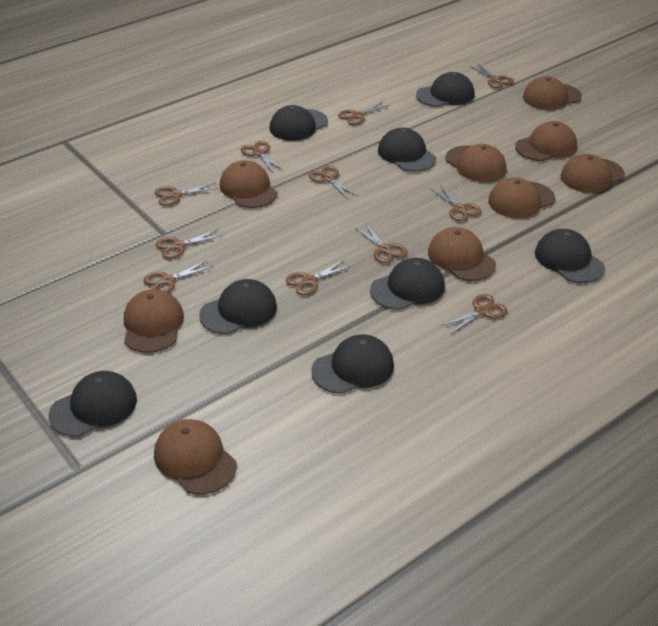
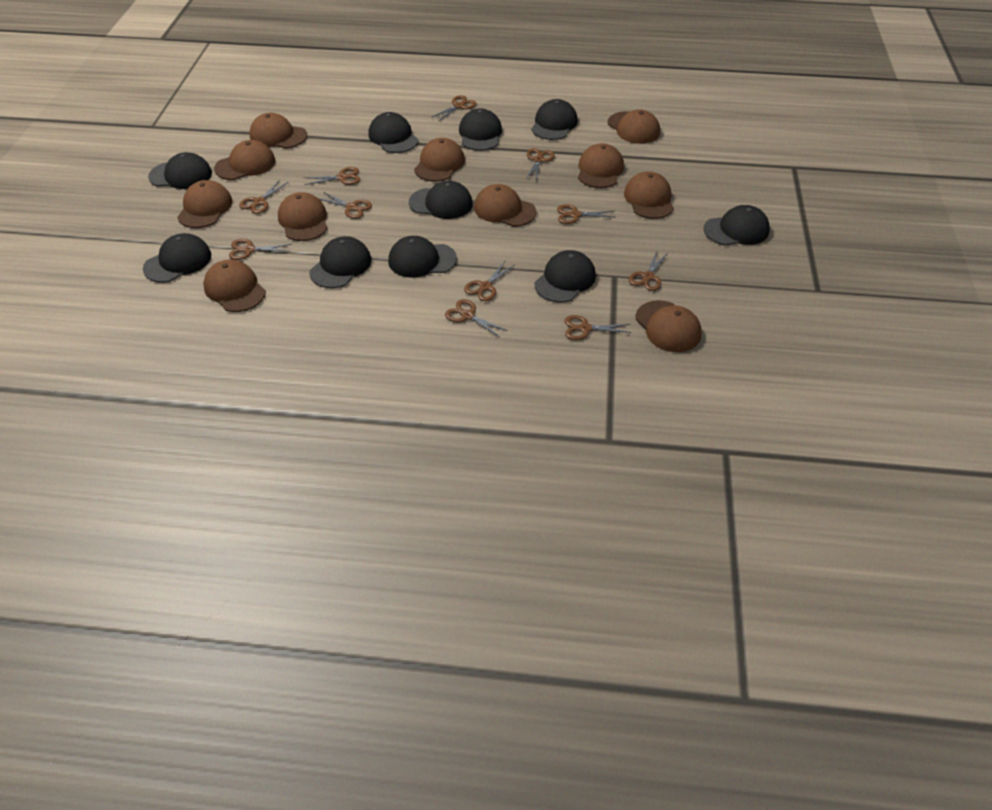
black cap: [49,371,137,437] [199,279,277,334] [269,105,328,141] [311,334,394,394] [370,258,445,310] [378,127,436,172] [416,72,475,107] [535,229,605,283] = 8 -> [143,233,211,283] [148,152,212,189] [310,236,371,288] [368,112,418,153] [388,236,457,278] [409,181,473,219] [459,108,502,151] [531,99,578,140] [535,250,596,302] [704,205,770,246] = 10
brown cap: [124,289,184,353] [154,419,237,494] [220,160,278,208] [428,227,496,281] [445,144,506,182] [488,177,555,218] [515,121,577,161] [523,76,582,110] [560,154,625,193] = 9 -> [177,180,232,228] [203,260,266,312] [214,140,275,180] [249,113,307,149] [278,192,327,241] [414,138,465,182] [474,184,536,227] [578,143,624,188] [608,109,660,144] [624,171,674,219] [636,300,702,352] = 11

